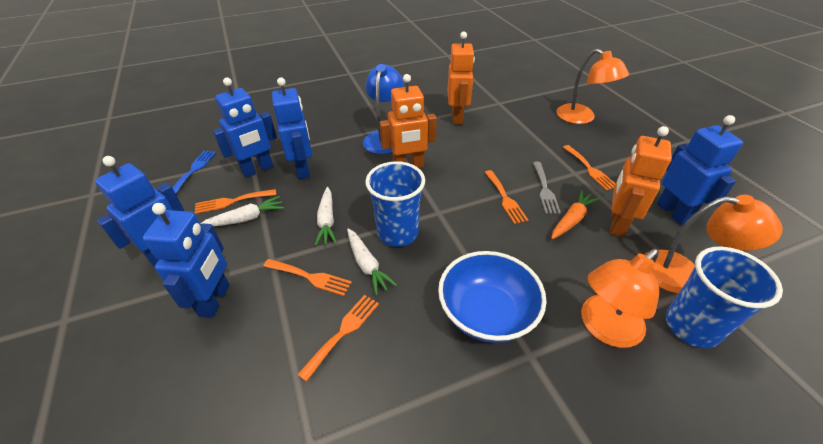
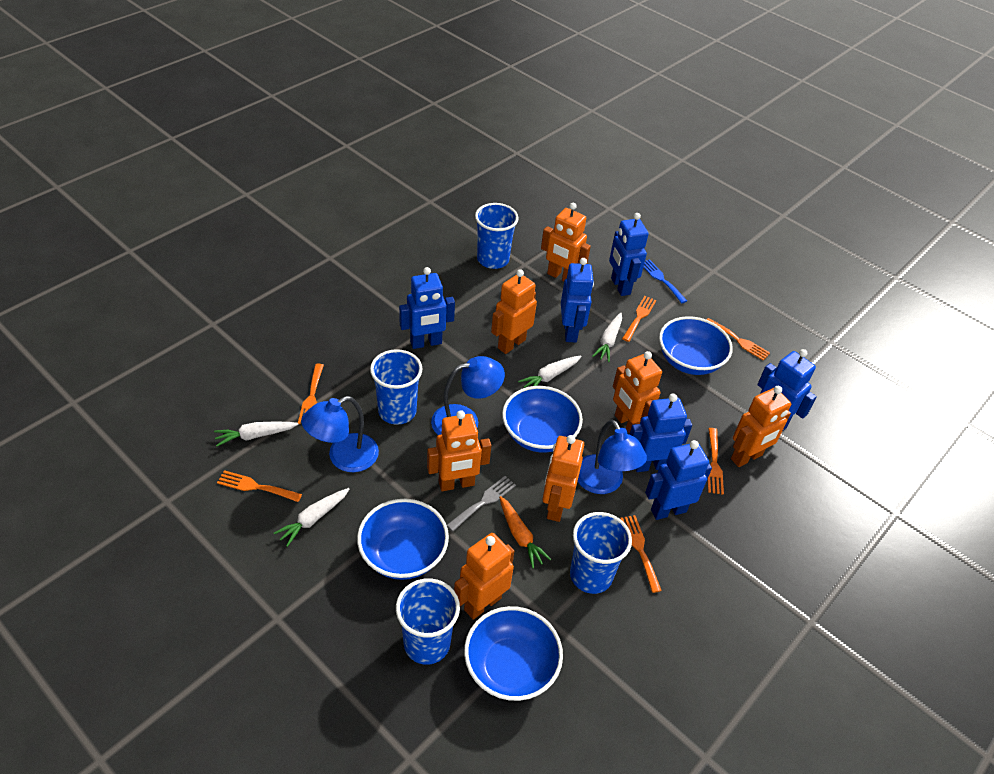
blue bowl: [438,251,547,343] = 1 -> [357,499,449,580] [464,606,563,701] [502,386,583,453] [659,316,733,375] = 4
blue cup: [365,161,425,247] [666,247,783,348] = 2 -> [370,349,423,425] [396,578,460,665] [475,203,519,269] [570,512,632,594] = 4
blue lamp: [363,64,404,154] = 1 -> [301,396,379,472] [431,356,505,435] [577,420,647,494] = 3
blue robot: [95,156,184,267] [143,203,230,318] [213,77,277,177] [272,77,312,179] [657,115,743,225] = 5 -> [399,267,455,349] [561,258,594,342] [609,213,648,296] [629,394,692,472] [645,440,712,520] [757,349,817,431] = 6
orange fork: [195,189,276,214] [263,259,352,296] [297,295,379,382] [485,170,528,224] [563,145,615,191] = 5 -> [217,470,302,502] [298,364,324,424] [620,515,662,593] [622,296,656,342] [706,318,770,360] [708,428,724,495] = 6
orange lamp: [556,49,629,124] [581,249,659,348] [644,195,783,293] = 3 -> none = 0
orange robot: [380,74,437,168] [448,31,475,124] [610,126,672,237] = 3 -> [427,410,491,491] [454,533,514,620] [491,269,537,354] [541,203,591,282] [543,435,584,522] [613,351,662,434] [731,386,791,467] = 7
white carrot: [200,196,284,226] [315,187,337,246] [347,229,397,296] = 3 -> [214,422,299,446] [274,488,349,547] [518,356,582,388] [592,312,622,362] = 4

